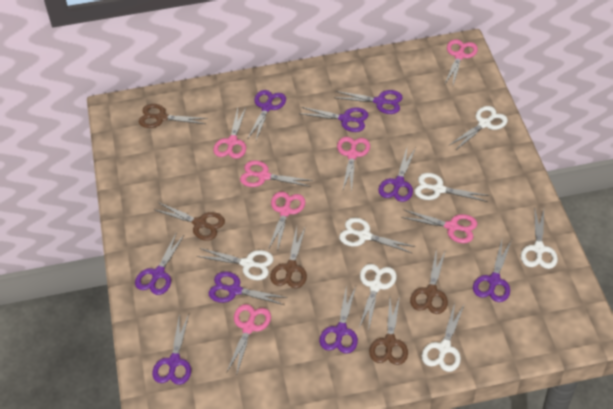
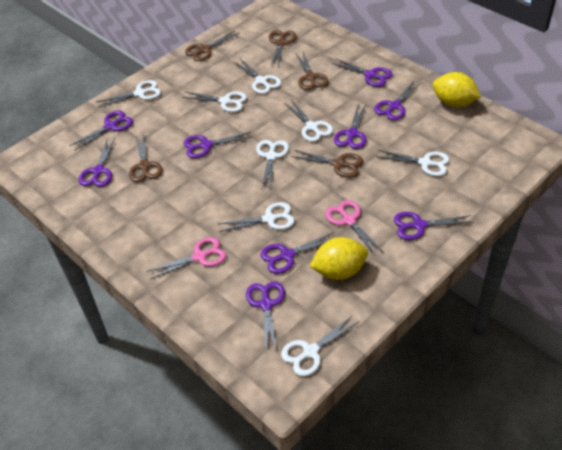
pink scissors: [213,108,246,159] [227,304,271,376] [240,160,313,187] [268,192,305,252] [337,137,370,192] [401,210,478,243] [445,39,478,85] = 7 -> [146,237,226,279] [325,200,384,256] = 2
white scissors: [197,248,274,280] [339,218,416,254] [359,264,397,332] [415,173,490,202] [422,303,464,372] [449,106,508,151] [521,210,558,269] = 7 -> [96,80,161,107] [182,92,247,112] [218,202,295,232] [234,59,282,94] [256,140,289,191] [281,315,360,377] [284,101,333,142] [376,150,450,177] = 8
yellow lemon: none = 0 -> [309,237,368,280] [433,72,481,107] = 2

